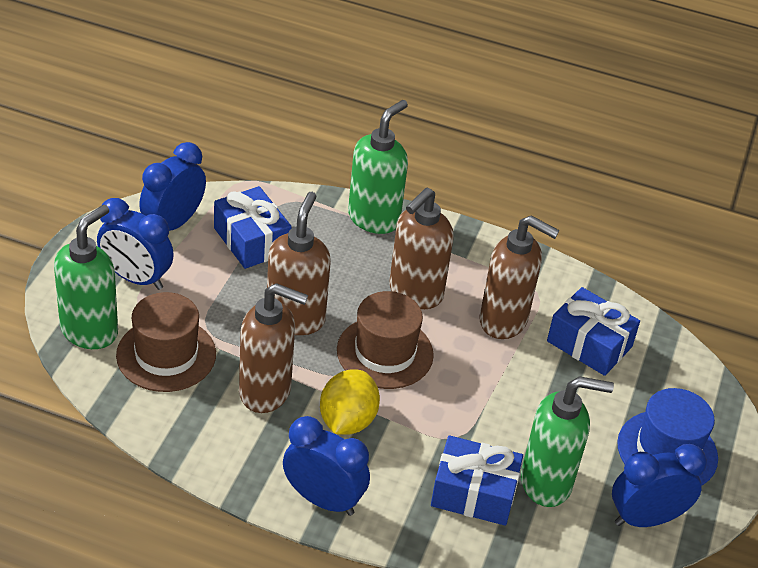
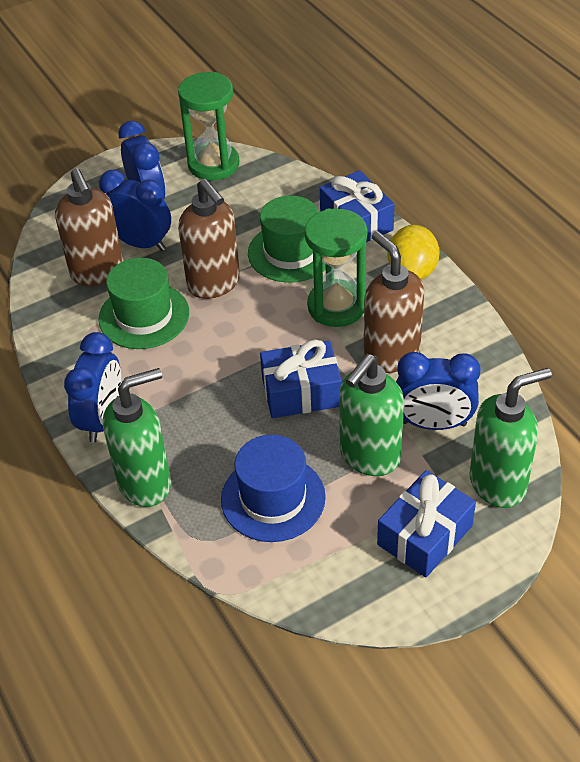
brown hat: [116,292,216,392] [337,291,434,389] = 2 -> none = 0
brown soap dispenser: [239,283,308,413] [267,192,331,335] [389,187,454,309] [479,215,560,339] = 4 -> [55,168,123,286] [178,179,240,299] [364,231,424,373] = 3
green hat: none = 0 -> [98,258,189,349] [248,196,326,283] = 2
green hourglass: none = 0 -> [178,72,239,181] [305,208,367,327] = 2

